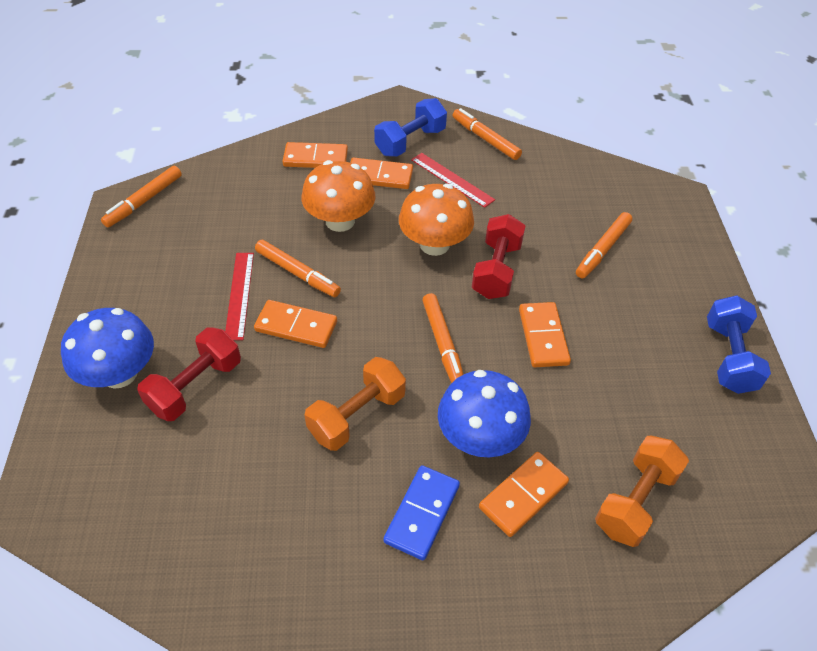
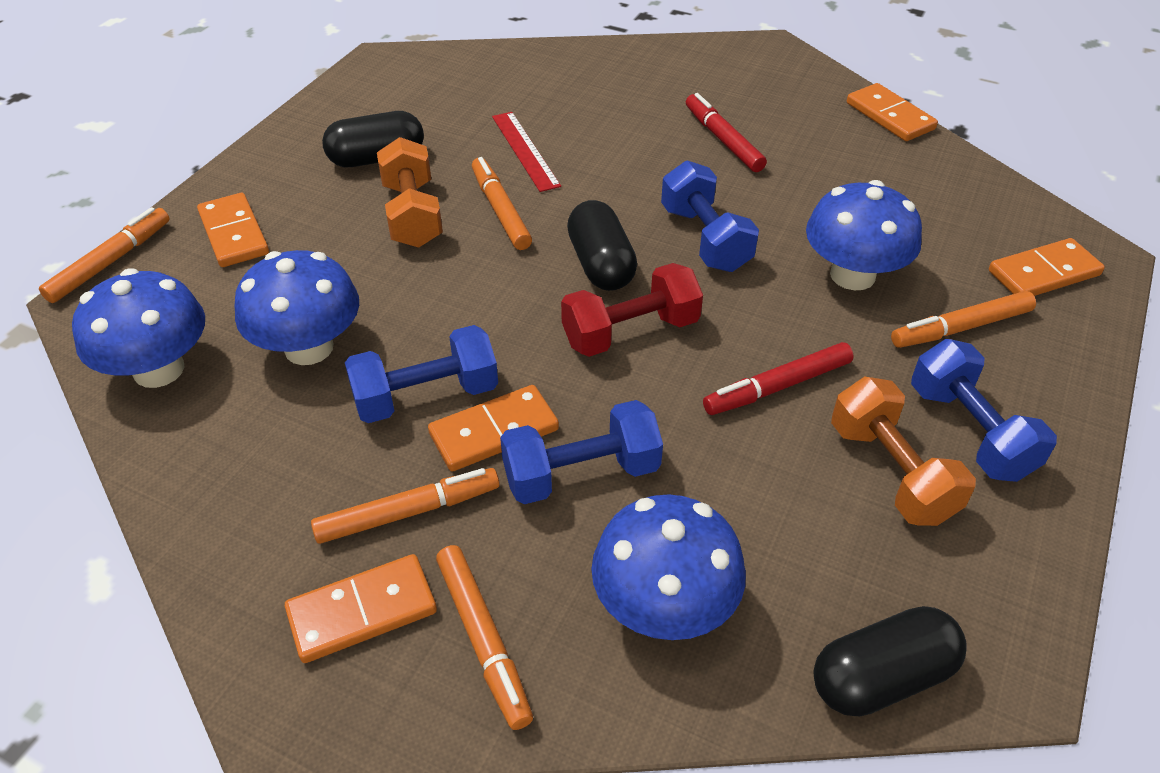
black capsule: none = 0 -> [322,111,424,167] [567,200,637,291] [813,606,967,716] = 3
blue domino: [383,465,460,560] = 1 -> none = 0
blue dumbbell: [374,98,447,157] [707,295,771,394] = 2 -> [345,325,498,423] [500,400,663,504] [661,160,759,272] [911,339,1057,482] = 4
blue mushroom: [61,308,154,388] [438,370,531,457] = 2 -> [72,268,205,388] [234,250,359,365] [591,494,746,640] [806,180,922,290] = 4
orange mushroom: [301,160,375,232] [399,184,474,256] = 2 -> none = 0
red dumbbell: [137,327,241,421] [472,214,525,299] = 2 -> [561,263,703,357] = 1
red marker: none = 0 -> [686,93,767,172] [703,342,854,415] = 2
red ruler: [225,253,254,340] [411,153,495,208] = 2 -> [492,112,561,192] = 1

